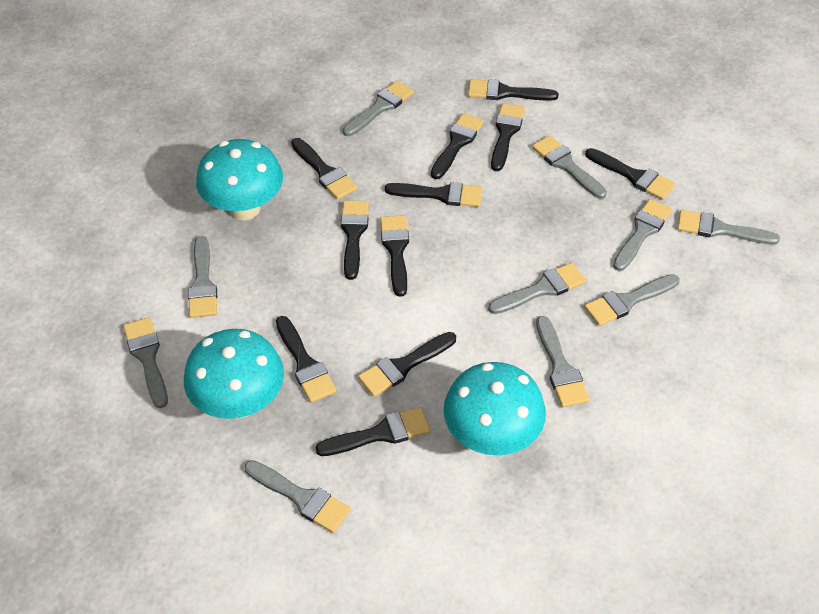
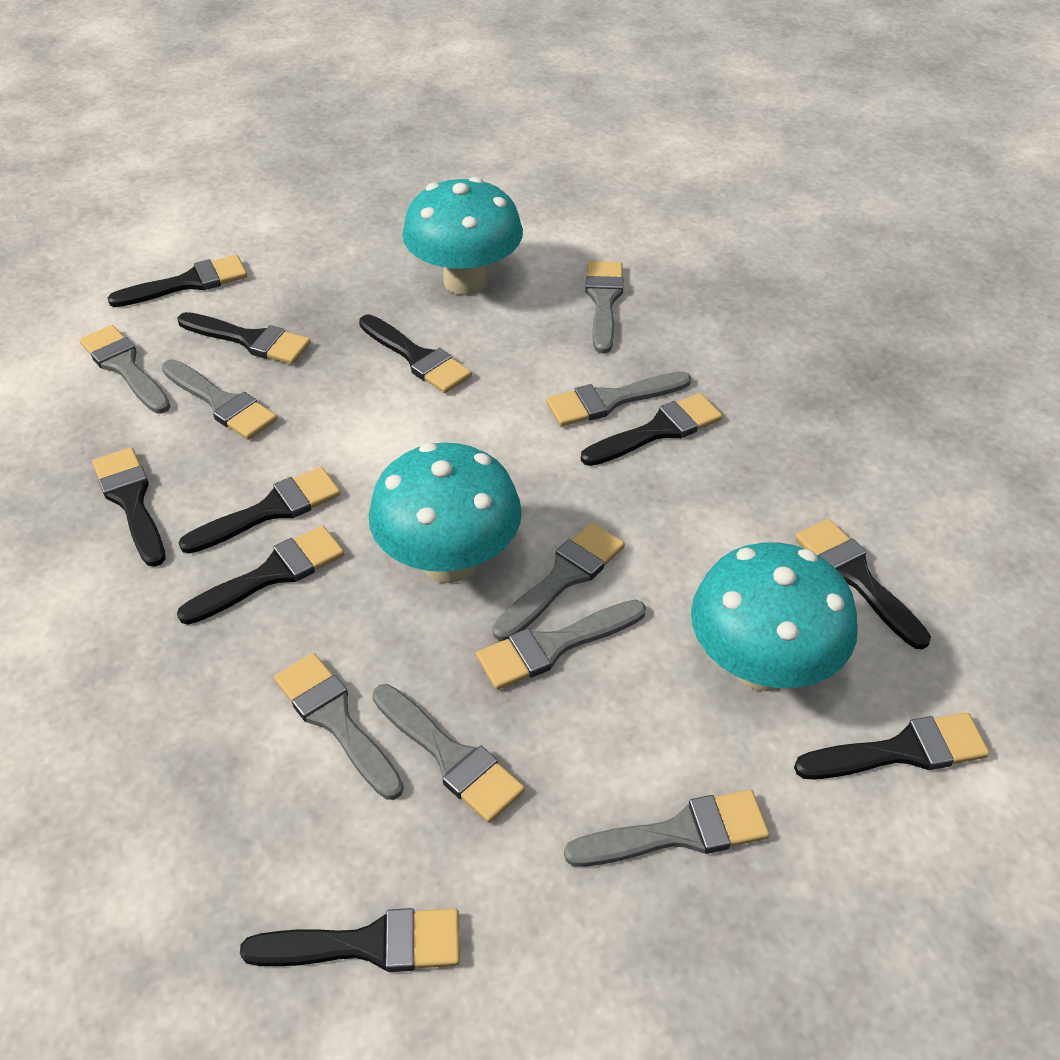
black brush: [276,316,337,403] [291,138,358,200] [315,407,430,456] [341,201,369,280] [358,332,456,397] [380,215,409,297] [385,182,482,207] [431,113,484,179] [468,79,558,101] [491,103,525,171] [585,148,675,200] = 11 -> [92,447,165,567] [108,255,247,307] [177,525,344,625] [178,312,311,364] [179,467,341,554] [240,908,460,972] [359,314,472,393] [581,393,722,466] [794,712,990,780] [795,519,931,650] = 10
grey brush: [123,317,168,408] [188,236,217,318] [244,460,351,533] [343,81,414,136] [488,263,586,314] [532,136,607,199] [536,316,590,407] [584,274,680,326] [613,199,672,271] [677,210,780,244] = 10 -> [79,325,171,413] [162,359,277,440] [274,653,404,800] [372,684,525,823] [476,600,646,690] [493,522,625,641] [546,371,692,426] [564,790,769,867] [585,261,623,353] = 9

